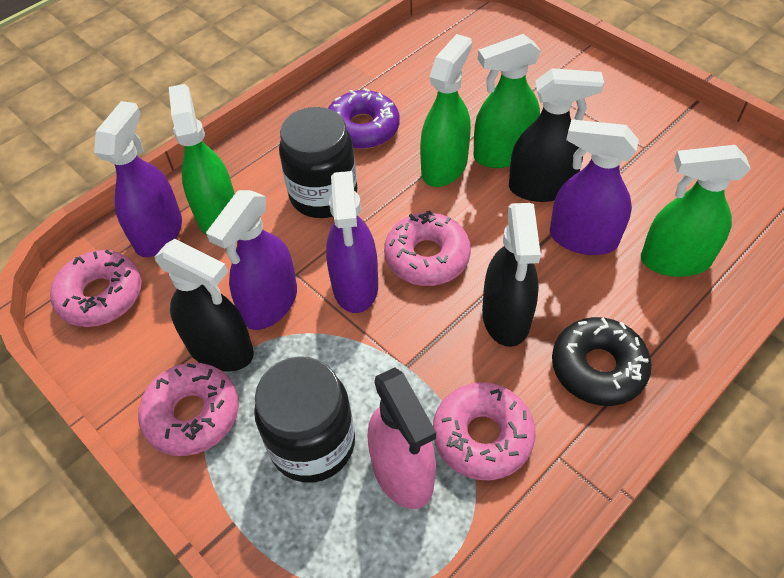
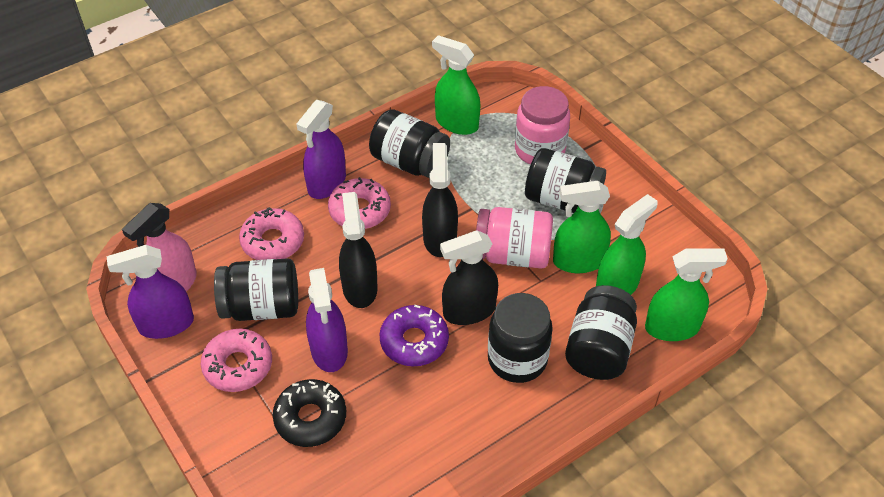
black jar: [254,356,355,483] [279,107,357,218] = 2 -> [214,258,298,321] [369,109,450,178] [488,293,553,383] [525,148,606,213] [565,285,637,380] = 5
pink donut: [50,250,142,327] [138,363,239,456] [384,210,471,286] [433,382,535,480] = 4 -> [201,329,272,392] [239,207,304,260] [328,177,391,229] = 3
pink jar: none = 0 -> [476,207,553,268] [515,86,570,165] = 2
purple spray bottle: [94,101,182,257] [206,190,297,330] [326,171,378,313] [550,119,639,255] = 4 -> [107,245,194,339] [297,100,346,199] [306,268,348,372] = 3

